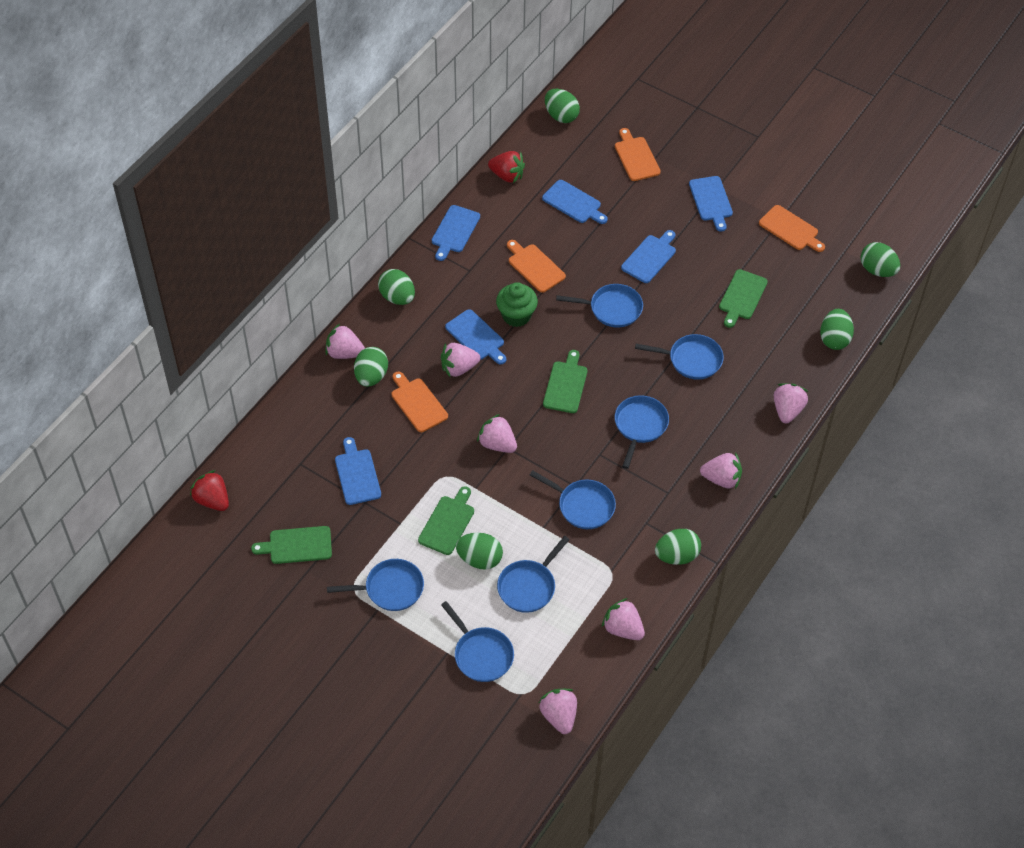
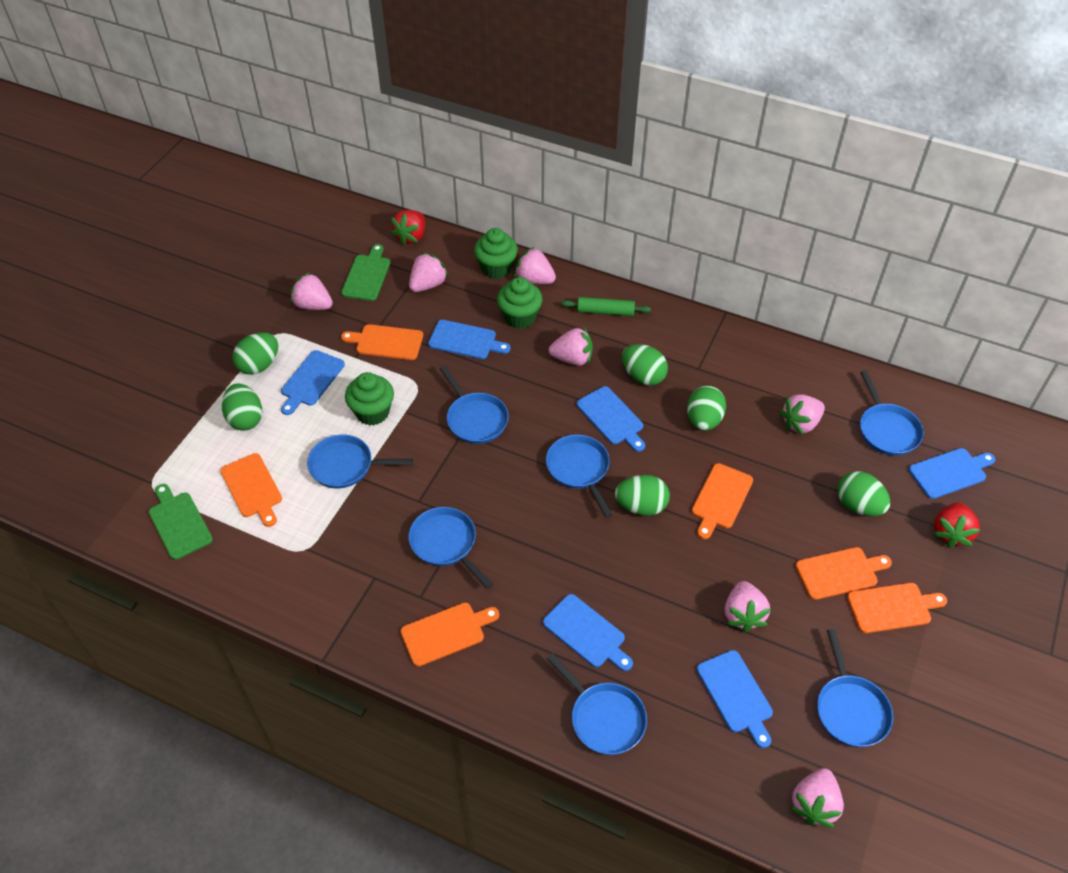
green cupcake: [496,282,538,327] = 1 -> [345,372,394,426] [474,228,518,279] [497,277,543,329] = 3
green cutting board: [251,526,332,564] [418,486,474,555] [543,350,587,413] [719,269,768,328] = 4 -> [149,484,213,560] [341,244,390,301] = 2
green egg: [354,347,388,387] [378,269,415,305] [456,533,503,569] [545,89,580,123] [655,529,701,565] [820,309,854,350] [861,242,900,277] = 7 -> [222,384,262,431] [232,332,278,375] [615,475,670,516] [622,344,668,386] [687,386,726,431] [837,471,890,516] = 6
green rolling pin: none = 0 -> [561,297,651,316] = 1
orange cutting board: [392,372,448,432] [507,240,566,293] [615,128,661,181] [759,205,825,252] = 4 -> [220,453,282,527] [341,324,423,360] [401,603,499,667] [692,463,753,539] [796,547,892,600] [847,583,947,633] = 6

